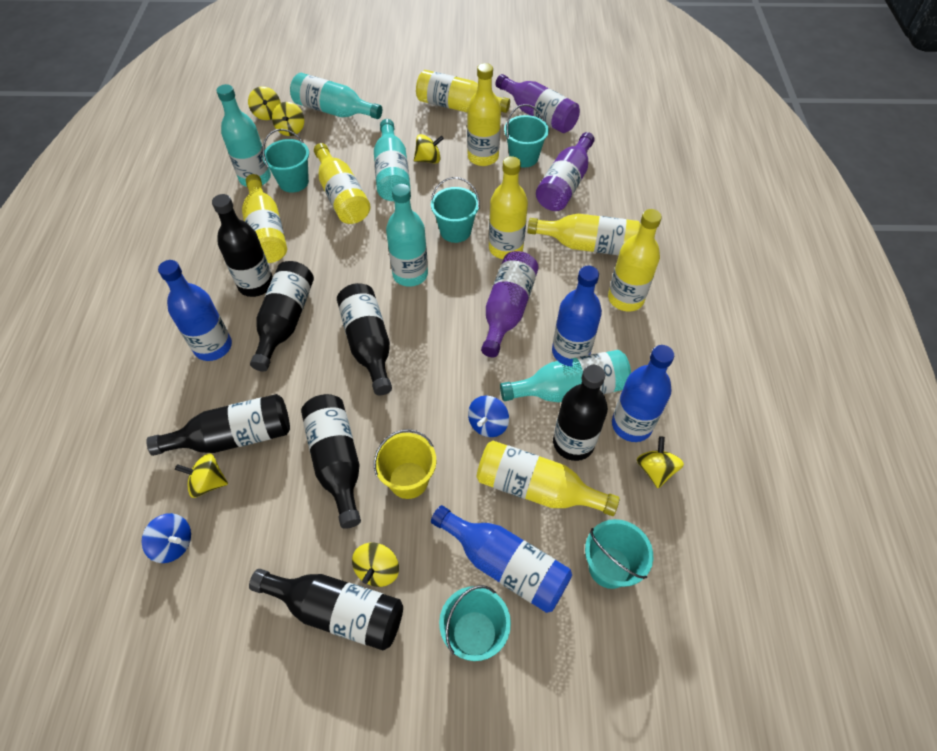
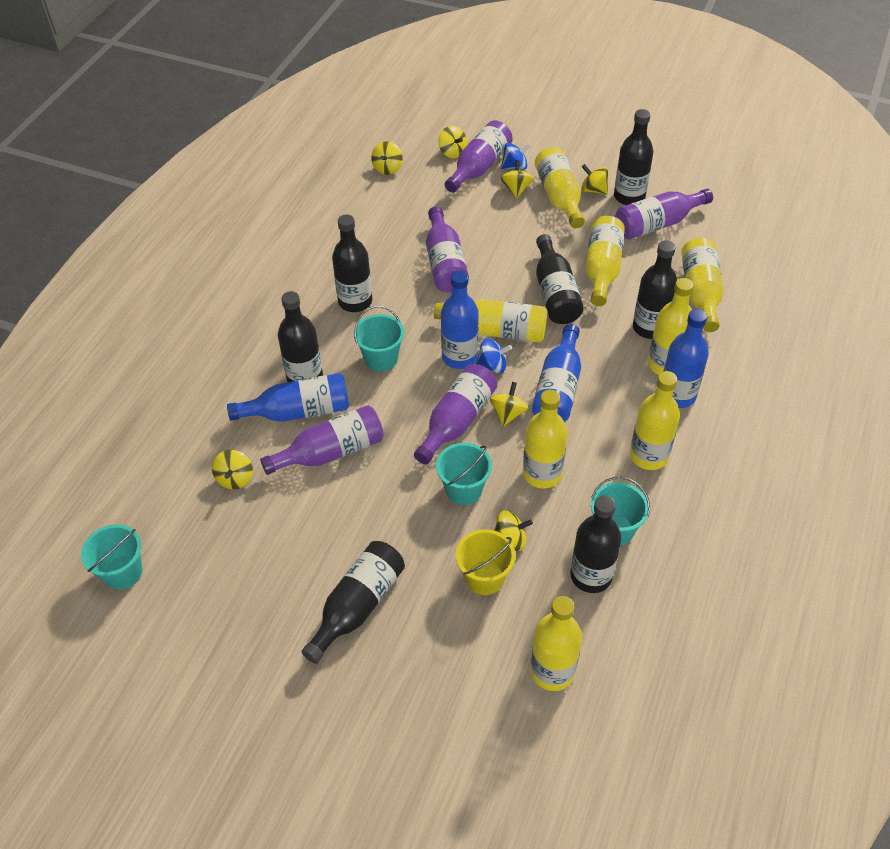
purple bottle: [481,251,539,357] [495,74,580,133] [536,132,595,211] = 3 -> [260,405,384,475] [414,364,497,464] [426,206,469,292] [445,120,513,193] [615,189,713,240] = 5
turquoise bottle: [217,84,271,187] [290,73,382,119] [374,119,410,201] [386,184,428,287] [500,350,631,402] = 5 -> none = 0
turquoise bucket: [262,129,309,193] [431,177,480,243] [439,585,511,661] [504,104,549,167] [585,519,653,589] = 5 -> [81,524,142,590] [353,306,404,371] [436,443,492,505] [591,476,650,546] = 4
yellow spinning top: [175,453,228,498] [248,86,281,120] [272,102,304,136] [352,543,399,587] [414,134,444,164] [636,436,684,488] = 6 -> [212,450,253,490] [371,141,403,175] [438,126,467,158] [490,382,528,427] [494,510,533,551] [501,160,534,199] [581,164,609,195] = 7

